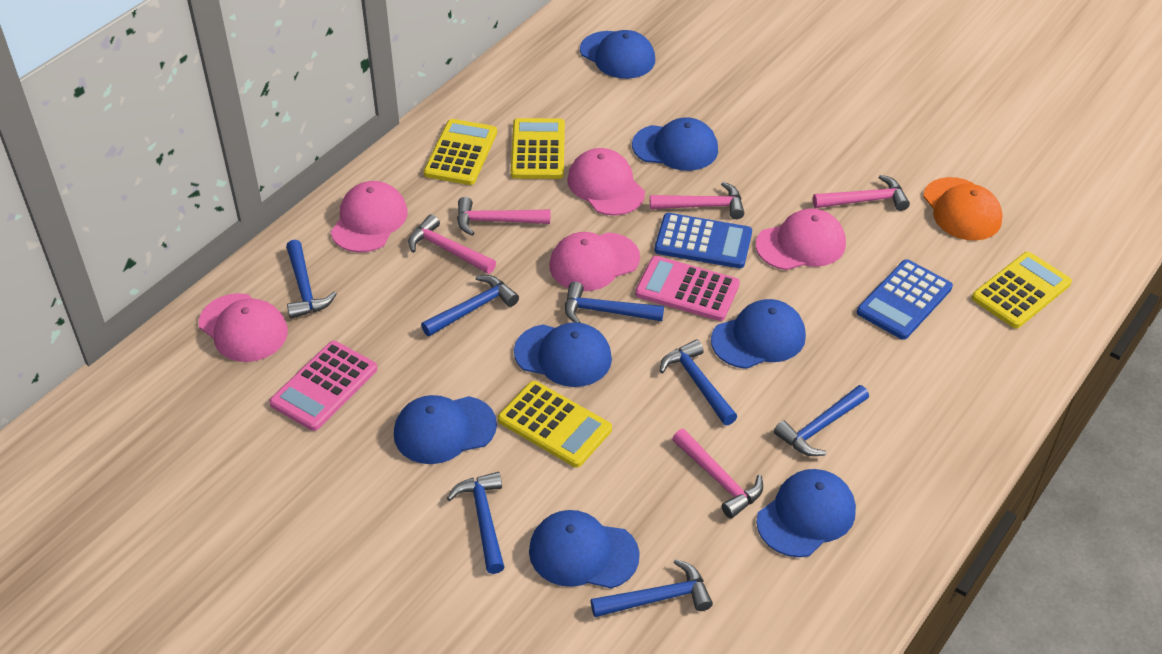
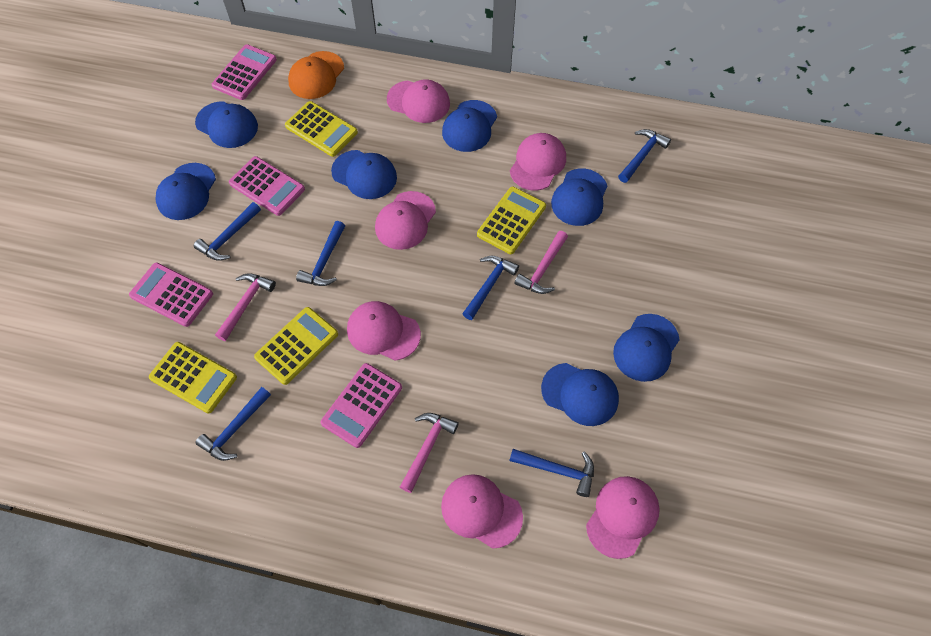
blue calculator: [654,213,752,268] [857,259,953,340] = 2 -> none = 0
blue hammer: [286,240,337,319] [421,275,519,336] [447,472,504,574] [565,282,664,323] [591,559,713,617] [660,339,737,425] [774,385,869,456] = 7 -> [194,202,261,261] [195,387,271,461] [296,221,345,286] [462,256,519,320] [509,449,594,497] [618,129,671,183] = 6
pink calculator: [269,341,377,431] [635,256,740,321] = 2 -> [129,263,213,327] [212,44,277,100] [229,156,305,216] [321,363,402,448] = 4
pink cap: [199,293,288,362] [331,181,407,253] [549,232,640,291] [567,148,645,216] [756,208,846,270] = 5 -> [347,301,421,361] [375,191,436,250] [387,79,450,123] [441,474,523,549] [510,133,566,191] [586,476,660,559] = 6
pink hammer: [408,214,496,274] [457,197,550,236] [650,182,744,219] [672,429,763,519] [813,175,910,211] = 5 -> [215,274,276,341] [400,413,459,493] [514,231,568,294] = 3

